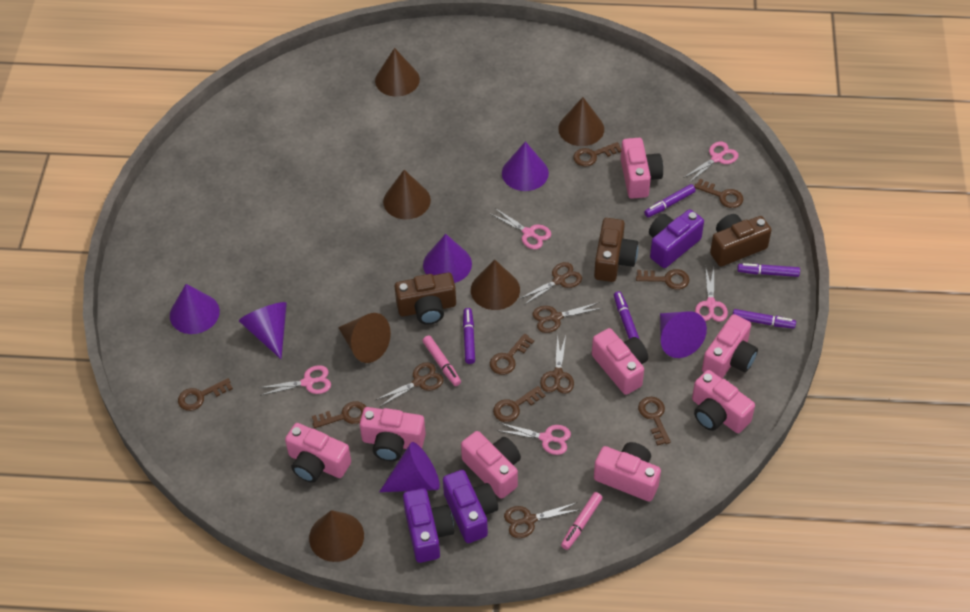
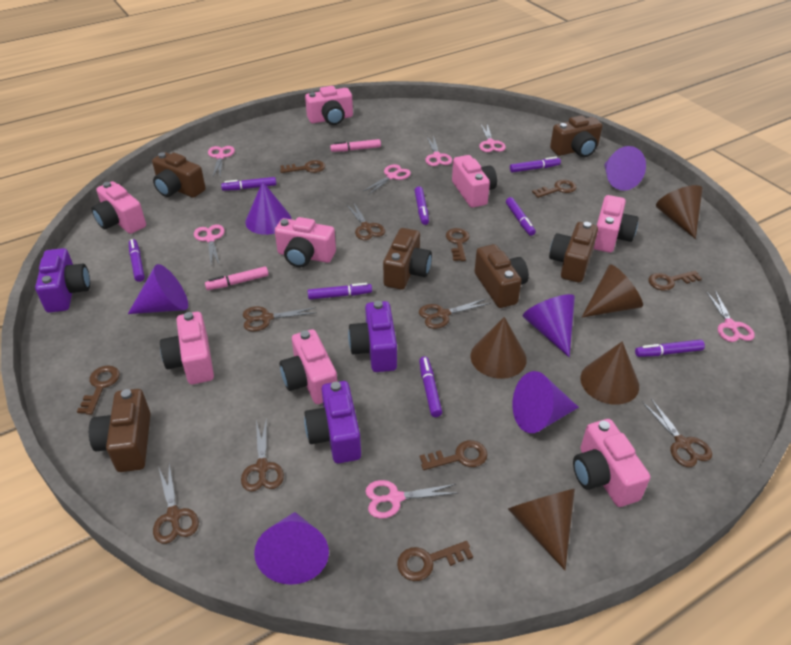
brown camera: [394,273,456,325] [594,218,638,282] [710,214,771,267] = 3 -> [89,389,151,472] [152,152,206,198] [383,228,432,290] [475,244,529,308] [549,222,598,283] [550,115,602,157] = 6
brown cone: [309,510,364,562] [338,313,391,363] [375,48,420,97] [383,170,431,219] [471,260,520,310] [558,97,604,146] = 6 -> [470,317,527,379] [508,489,575,570] [580,341,639,405] [582,264,643,317] [656,185,703,239] = 5
brown key: [178,378,233,411] [312,401,366,428] [490,334,534,375] [493,386,545,422] [573,142,621,167] [636,269,690,290] [638,397,671,446] [694,179,744,208] = 8 -> [77,365,120,415] [280,160,325,173] [397,541,473,581] [420,440,487,470] [446,228,470,261] [532,180,577,198] [648,271,702,291] = 7
brown scissors: [376,362,444,407] [504,502,579,538] [519,262,582,305] [533,302,602,333] [540,334,574,394] = 5 -> [153,464,199,544] [241,418,284,492] [243,306,316,332] [346,202,385,240] [419,298,490,329] [642,399,712,467] = 6
pink scissors: [259,365,331,396] [491,208,551,249] [499,423,571,455] [683,141,738,183] [695,268,728,322] = 5 -> [194,224,225,264] [208,146,235,177] [362,164,411,195] [365,480,457,518] [425,137,452,166] [479,124,506,152] [706,290,755,342] = 7
purple marker: [463,308,475,364] [614,291,640,340] [644,184,695,217] [733,309,796,329] [737,263,800,277] = 5 -> [129,239,145,282] [221,177,276,191] [308,283,372,299] [414,186,429,225] [419,357,442,417] [506,197,536,236] [510,157,561,172] [635,339,705,357] = 8

